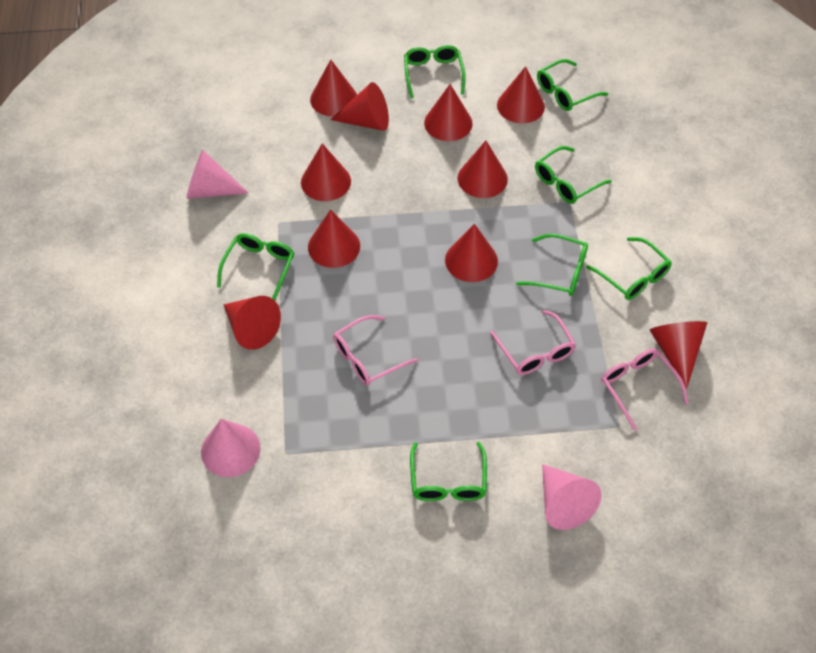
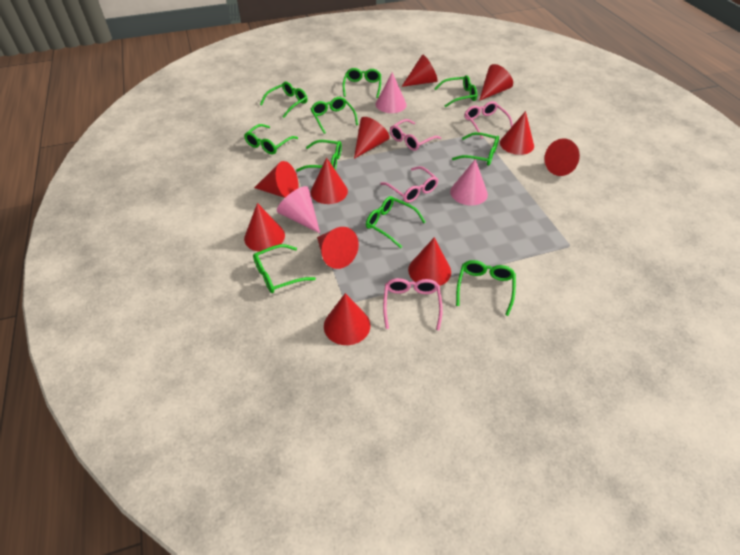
green glasses: [217,233,294,301] [404,45,466,98] [410,442,487,501] [516,234,588,296] [535,146,612,204] [537,59,608,111] [586,237,672,300] = 7 -> [244,124,298,155] [253,244,316,293] [260,82,308,118] [296,140,342,172] [311,97,358,134] [343,68,381,98] [366,196,425,248] [434,75,477,107] [452,132,499,166] [456,260,516,316] = 10
pink glasses: [333,315,418,386] [490,310,576,375] [601,349,689,431] = 3 -> [380,166,439,203] [383,278,443,330] [390,119,441,151] [465,101,513,139] = 4
red cone: [224,296,281,350] [301,143,351,201] [308,209,360,268] [310,60,357,116] [330,82,389,131] [424,84,473,141] [445,224,498,282] [458,140,508,198] [497,66,545,123] [650,321,707,389] = 10 -> [244,203,285,252] [254,161,299,198] [311,158,348,204] [317,227,359,269] [324,293,370,345] [354,117,389,159] [401,54,438,87] [408,237,451,286] [479,64,513,101] [500,111,534,155] [544,139,580,176] = 11

